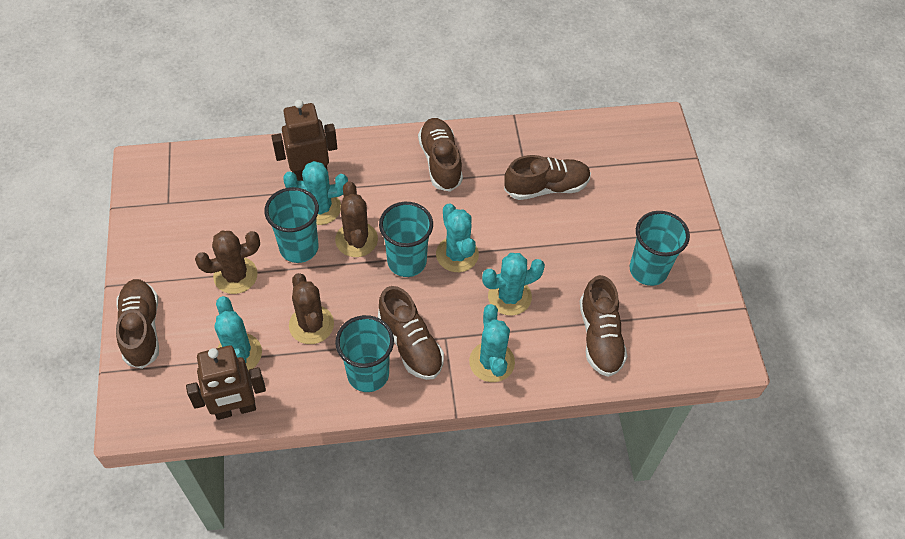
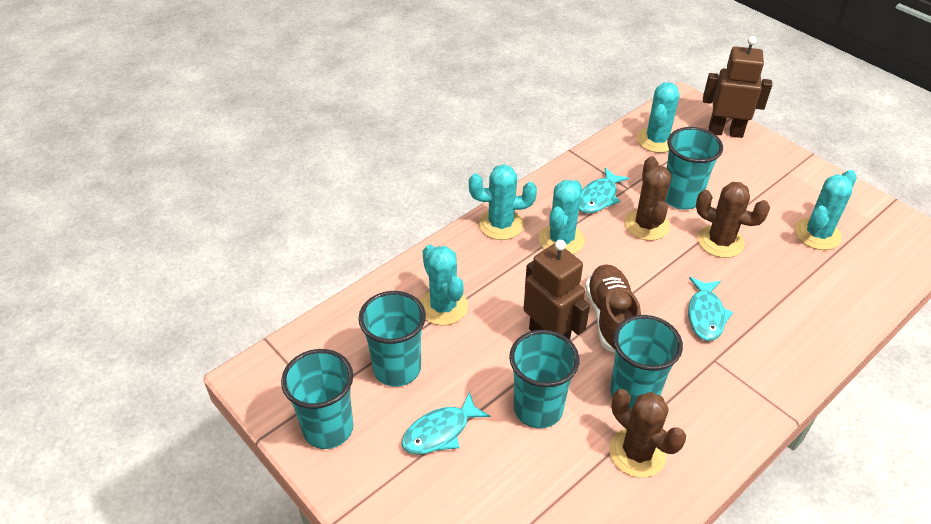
brown shoe: [116,279,159,369] [378,286,444,380] [418,118,463,192] [504,155,591,200] [580,275,627,377] = 5 -> [585,265,641,353] = 1
turquoise cup: [264,187,319,263] [335,315,394,392] [379,202,433,277] [630,211,690,286] = 4 -> [281,349,354,449] [358,291,426,387] [509,330,580,429] [610,315,683,410] [665,127,723,210] = 5
turquoise fish: none = 0 -> [401,391,490,454] [579,167,629,214] [688,277,733,341] = 3

